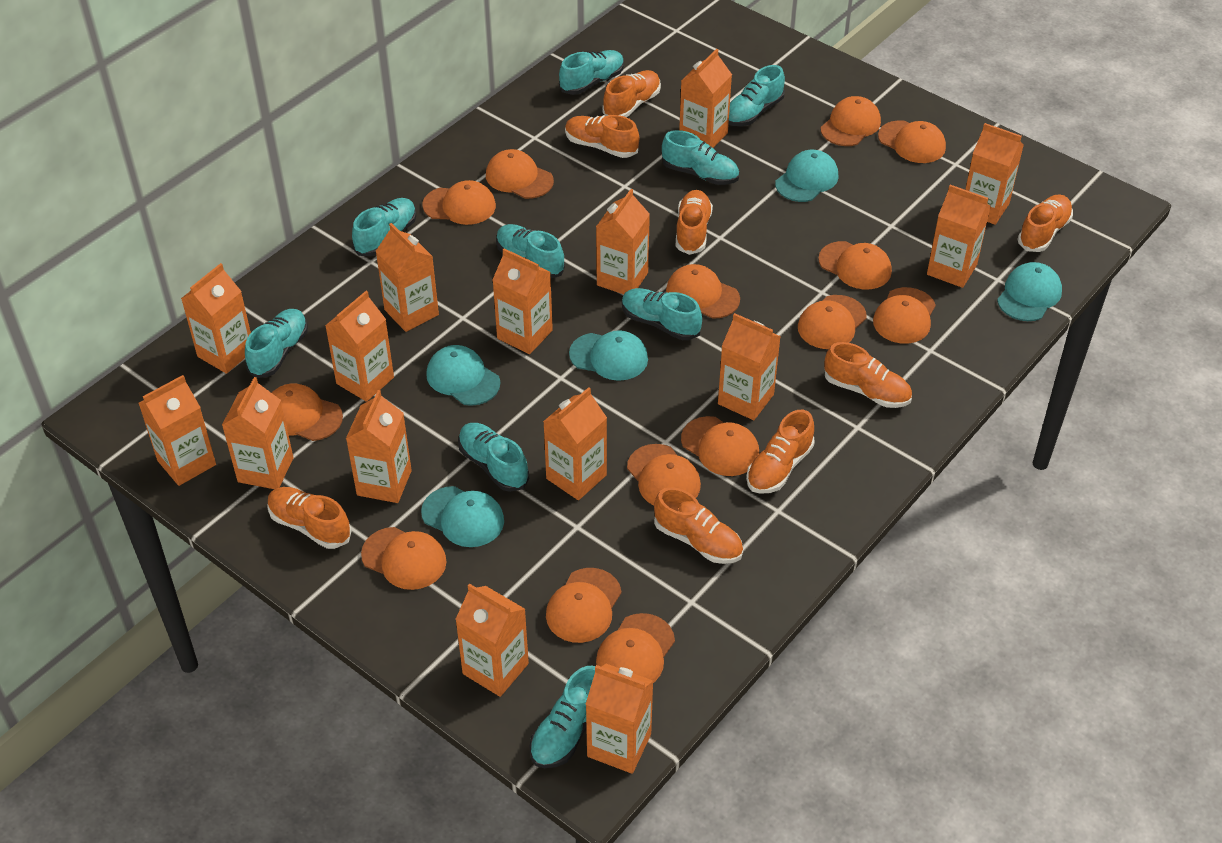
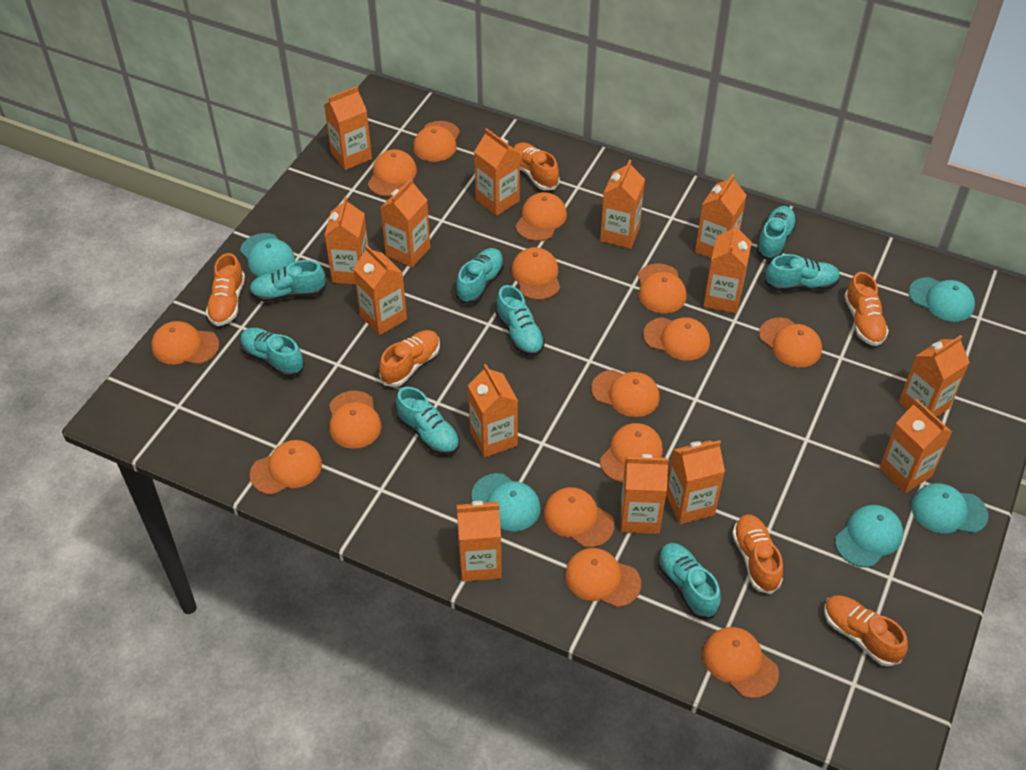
orange cap: [272,384,343,441] [361,527,446,590] [422,180,496,225] [486,149,554,199] [546,568,622,643] [596,613,675,683] [627,444,701,505] [666,264,740,319] [681,416,759,476] [798,295,867,349] [818,241,892,289] [821,96,881,146] [873,287,936,344] [878,120,946,163] = 14 -> [151,321,219,364] [250,440,322,495] [329,391,381,449] [368,149,417,197] [413,121,460,162] [511,247,560,300] [515,192,567,241] [544,487,615,548] [565,548,641,608] [591,370,660,417] [600,423,663,483] [638,264,687,313] [643,317,710,361] [703,627,779,699] [759,318,822,367] = 15
orange carton: [138,375,216,486] [181,263,251,374] [222,377,294,489] [325,291,394,402] [346,390,412,503] [376,223,439,332] [455,583,529,697] [493,248,553,354] [543,387,607,500] [586,664,653,774] [596,189,650,294] [679,49,732,148] [718,313,781,420] [927,185,991,288] [965,123,1024,225] = 15 -> [324,86,372,170] [324,197,368,284] [353,245,407,336] [380,178,430,267] [457,501,502,582] [468,364,518,458] [474,128,520,216] [600,160,645,249] [621,454,669,534] [666,440,725,524] [695,174,747,258] [703,223,752,313] [879,399,952,493] [899,335,970,417] = 14
orange shoe: [268,487,351,549] [565,115,639,158] [603,70,661,117] [654,487,743,564] [676,190,713,255] [746,410,815,494] [824,342,912,408] [1017,195,1073,252] = 8 -> [206,253,245,326] [379,330,440,387] [514,142,559,190] [732,514,783,594] [824,595,908,667] [844,272,889,346] = 6
turquoise shoe: [245,309,308,378] [352,198,416,256] [458,423,529,492] [496,224,565,278] [529,666,595,768] [559,50,624,95] [622,288,702,340] [662,130,739,185] [728,65,785,126] = 9 -> [240,328,305,377] [249,260,327,302] [396,387,460,455] [455,248,504,304] [495,285,545,356] [658,543,721,619] [756,206,797,260] [765,254,840,291] = 8

